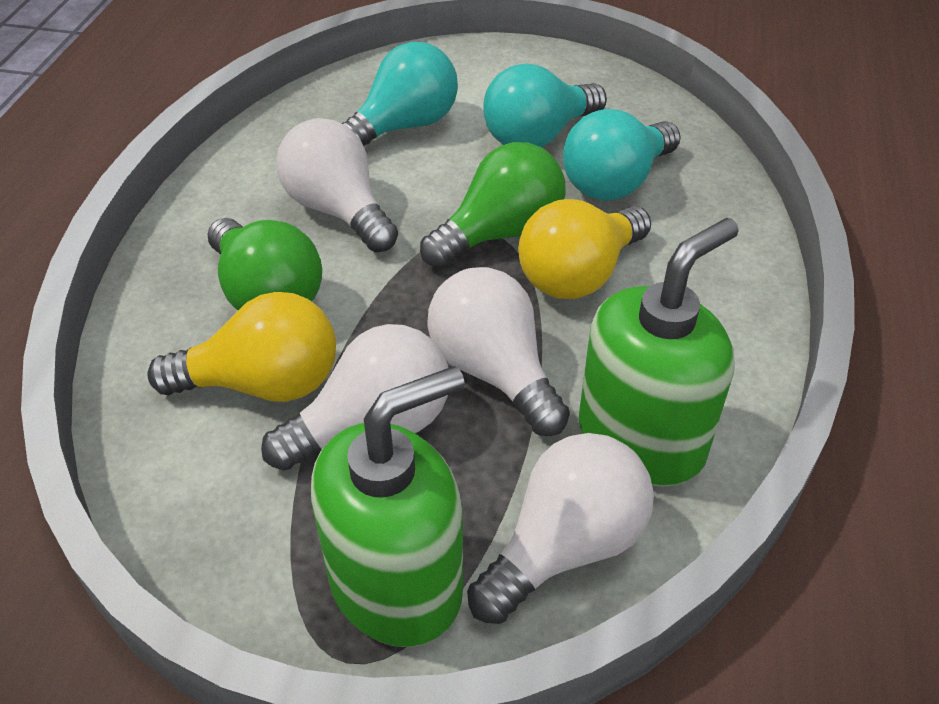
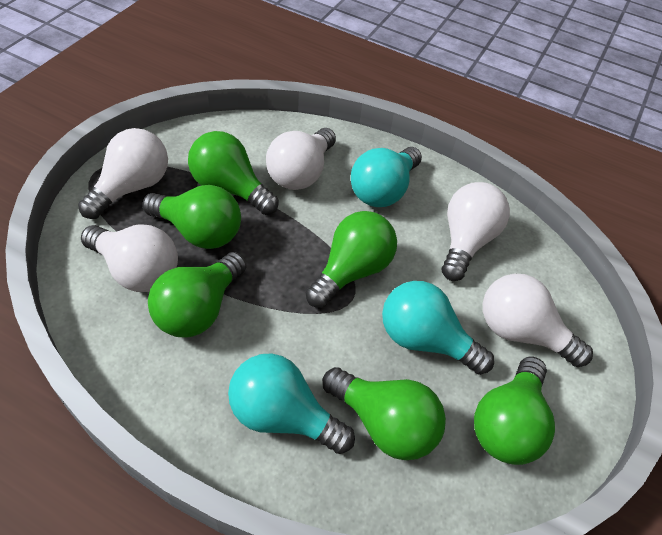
green light bulb: [208,218,322,310] [420,142,566,268] = 2 -> [142,185,241,249] [148,252,246,337] [188,131,279,215] [306,211,397,308] [323,367,446,460] [474,357,555,465] = 6
green soap dispenser: [311,366,465,647] [579,218,739,487] = 2 -> none = 0
white light bulb: [261,324,448,471] [276,118,398,252] [427,267,570,436] [467,433,654,624] = 4 -> [78,128,168,219] [81,224,178,292] [266,128,336,190] [442,182,510,281] [483,274,593,367] = 5
yellow light bulb: [147,292,336,402] [518,199,651,299] = 2 -> none = 0

